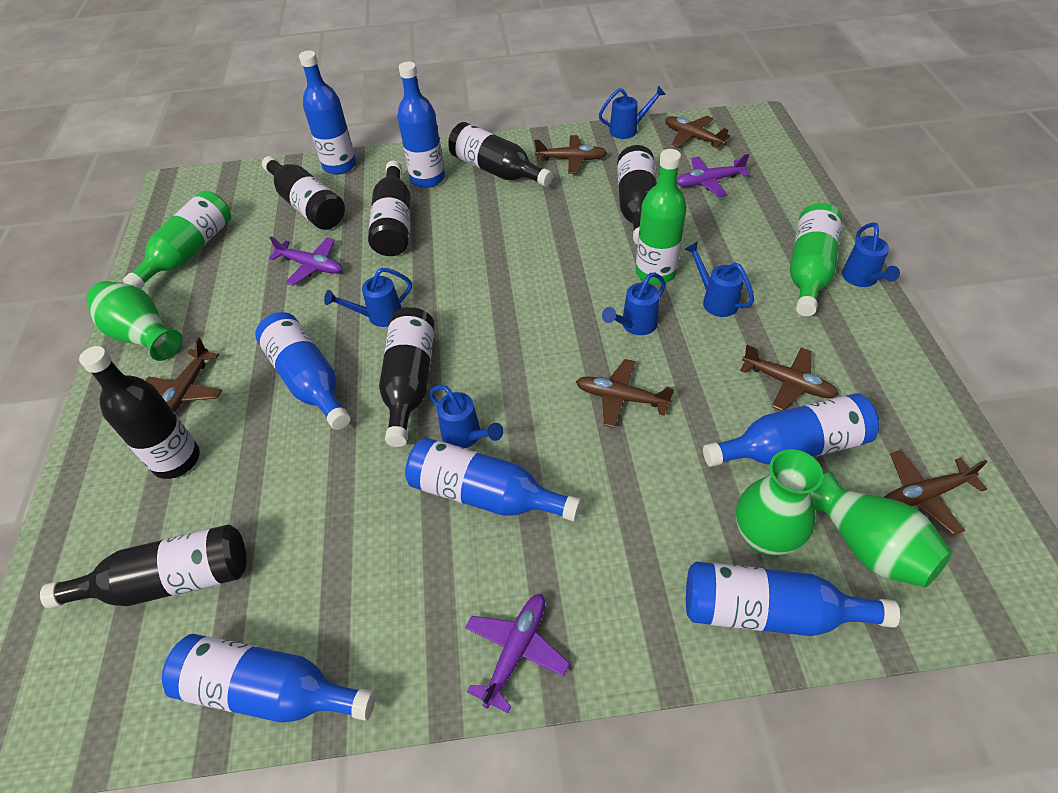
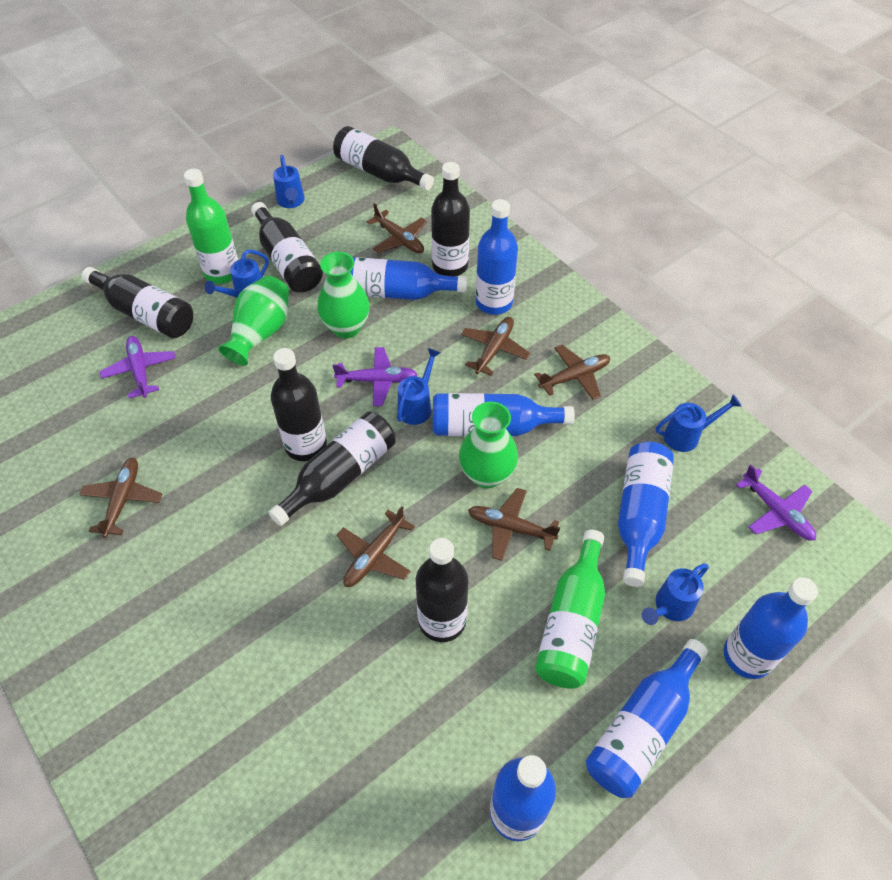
blue watering can: [324,268,412,327] [429,385,503,448] [599,85,666,139] [602,273,666,335] [685,241,754,317] [842,222,900,287] = 6 -> [205,250,269,298] [273,155,305,208] [397,348,441,425] [642,563,709,625] [656,394,742,452] = 5
green bottle: [123,191,231,289] [636,149,687,285] [790,203,842,316] = 3 -> [184,169,238,284] [535,530,605,689] = 2

